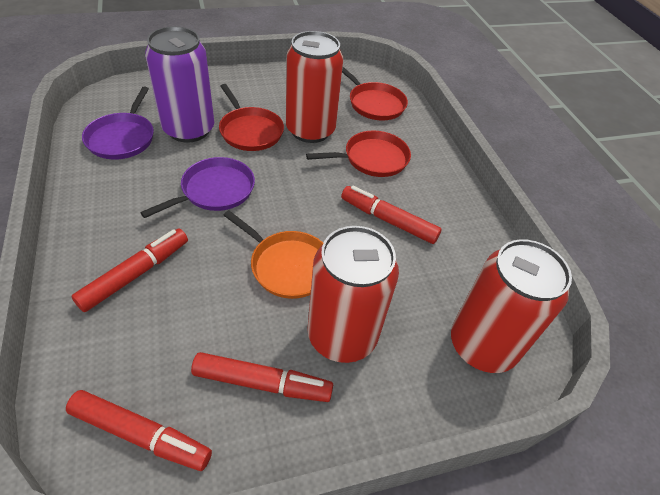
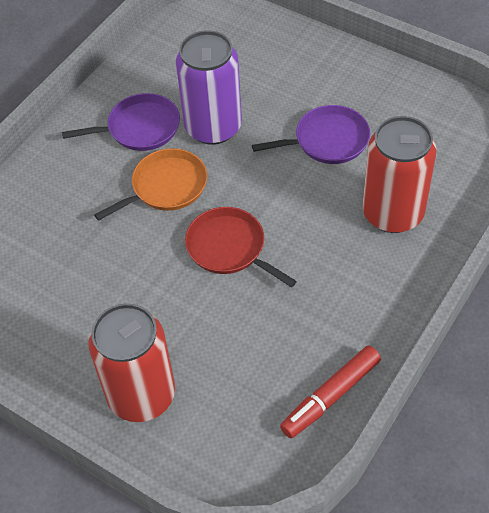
red can: [286,31,343,143] [307,226,399,363] [451,239,572,373] = 3 -> [88,303,175,422] [362,116,437,233] = 2
red marker: [66,390,212,471] [71,229,188,312] [191,352,333,402] [341,186,442,244] = 4 -> [280,346,381,438] = 1
red pan: [219,84,284,151] [306,130,411,177] [342,67,408,121] = 3 -> [185,207,297,288] = 1

